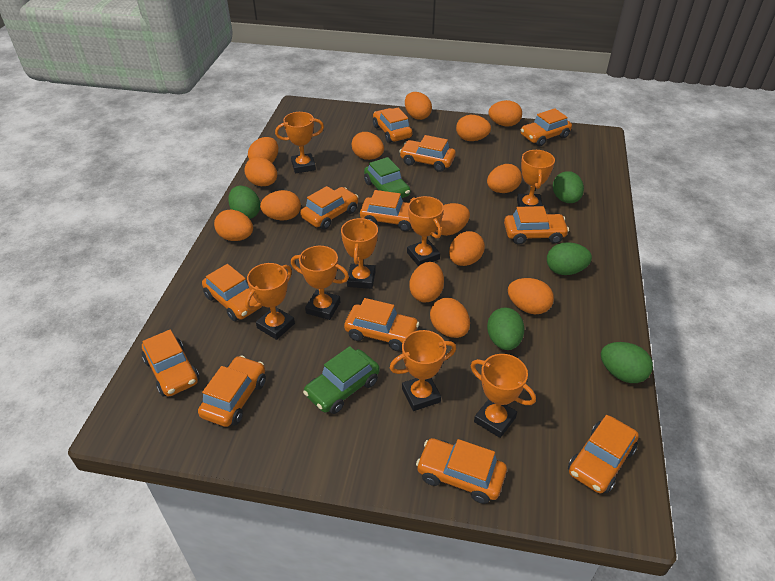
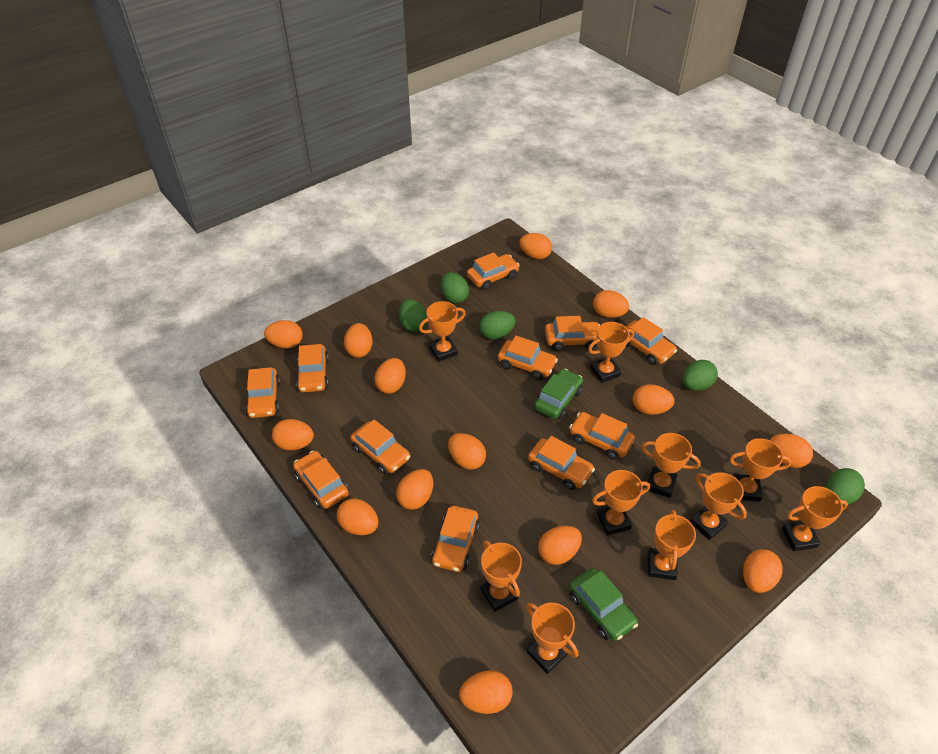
orange car: [142,330,199,397] [198,356,266,427] [202,264,262,321] [300,186,358,230] [344,298,419,351] [360,190,411,231] [373,108,413,143] [399,135,456,172] [416,438,507,504] [504,206,569,245] [521,108,572,146] [568,415,639,494] = 12 -> [245,367,281,418] [293,451,349,509] [296,344,329,392] [351,420,410,474] [431,506,480,572] [467,252,520,290] [498,336,558,380] [528,436,595,490] [545,316,600,351] [569,412,635,460] [626,317,677,365] = 11
orange trophy: [245,263,295,340] [275,112,324,173] [291,246,349,320] [341,218,378,289] [390,330,456,411] [407,196,444,267] [470,354,536,438] [517,150,555,207] = 8 -> [419,301,466,362] [480,540,522,612] [526,603,578,674] [588,322,634,383] [592,470,650,535] [641,433,701,498] [648,510,696,580] [690,472,747,540] [729,438,792,502] [782,486,848,551] = 10

